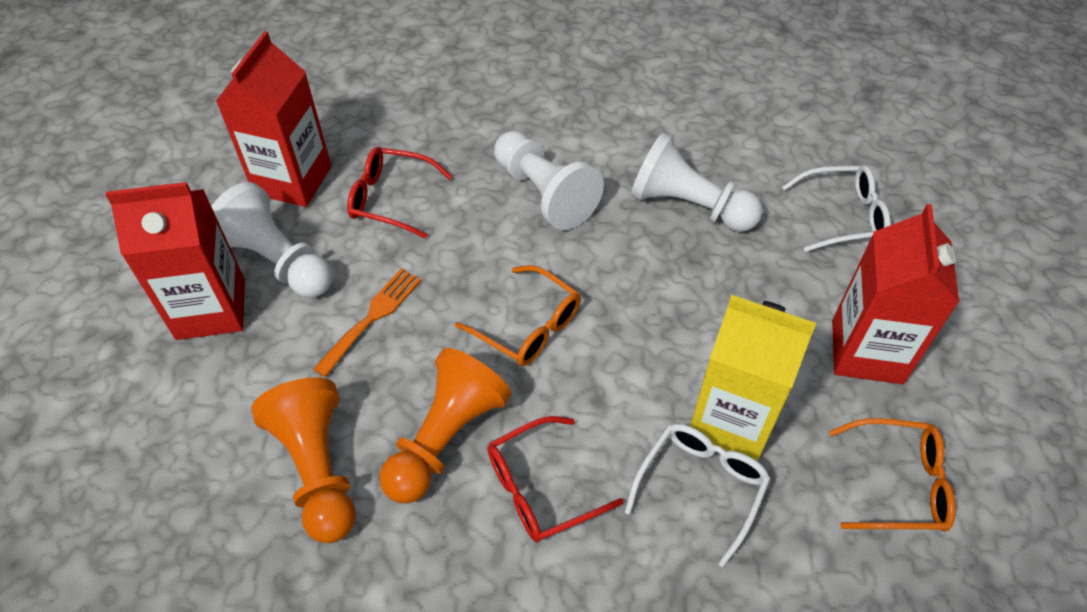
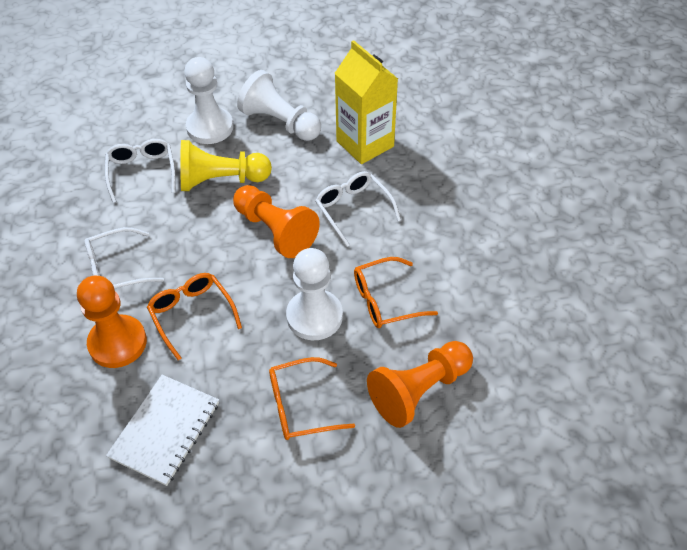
orange fork: [313,268,422,377] = 1 -> none = 0
orange glasses: [455,265,581,366] [829,418,956,532] = 2 -> [147,273,242,360] [269,357,355,440] [354,257,438,328] = 3
orange pawn: [251,377,356,543] [379,348,512,503] = 2 -> [77,276,147,368] [233,185,320,258] [367,341,473,428] = 3
red carton: [106,182,245,340] [216,31,331,207] [832,204,959,384] = 3 -> none = 0
red glasses: [347,147,453,239] [488,416,624,543] = 2 -> none = 0
white glasses: [625,424,771,567] [782,165,891,252] = 2 -> [85,227,164,289] [105,139,175,203] [315,171,401,247] = 3
white notebook: none = 0 -> [106,375,219,486] = 1
yellow pawn: none = 0 -> [180,140,272,191] = 1

